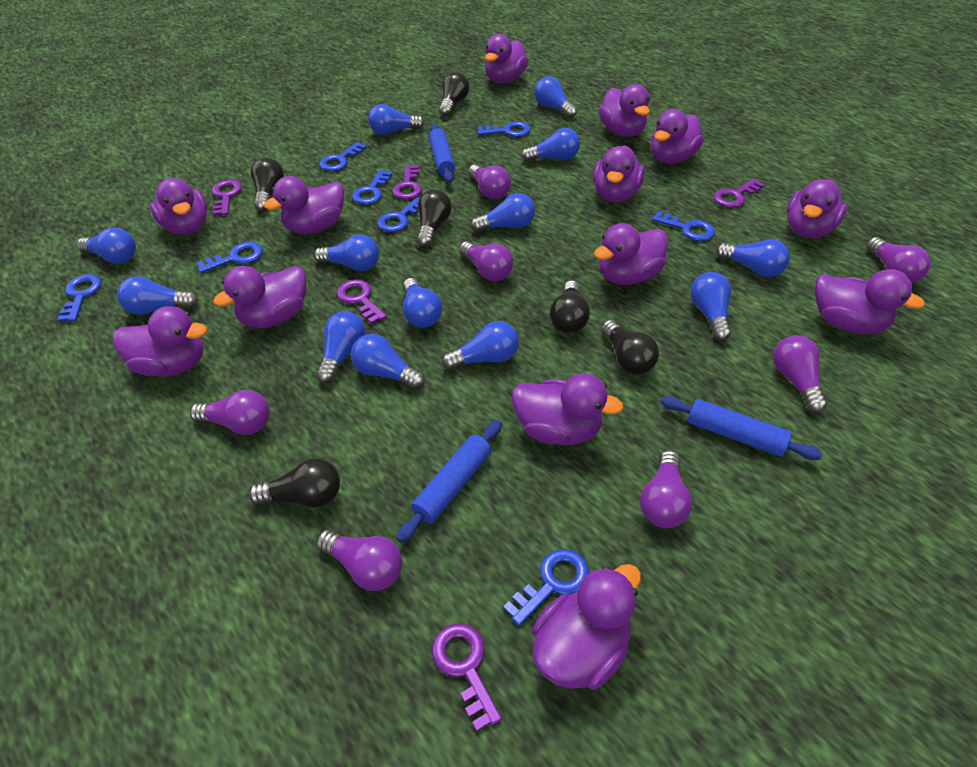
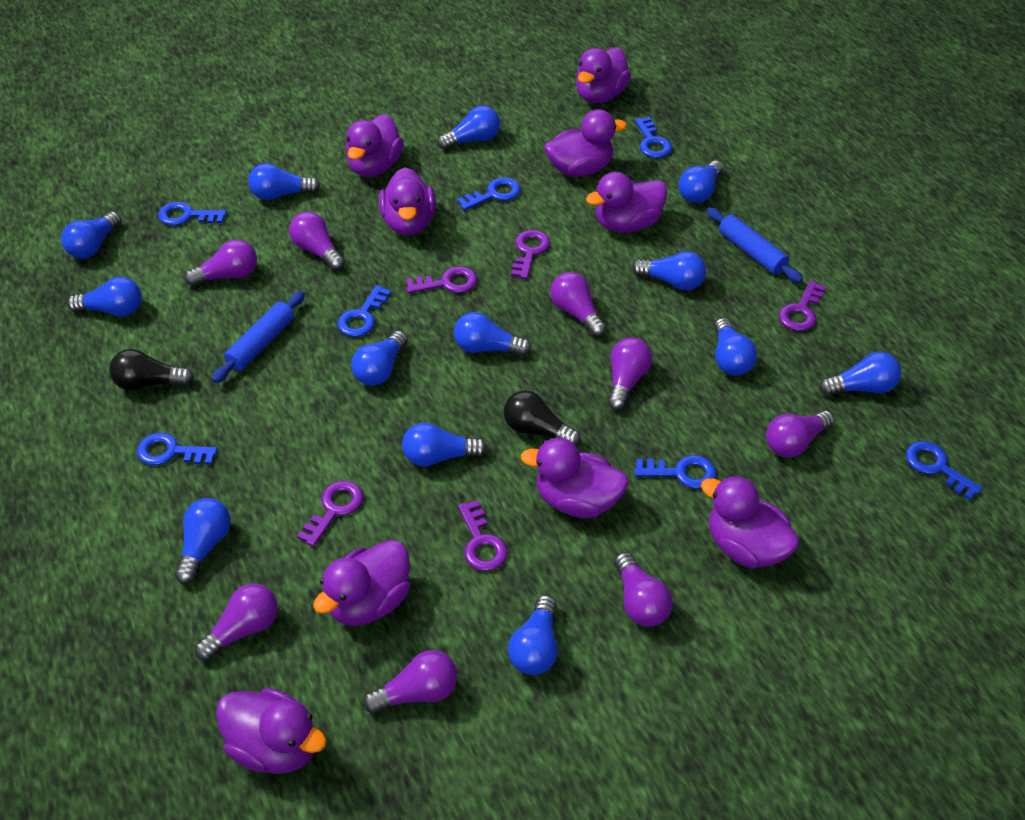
black light bulb: [248,458,340,508] [251,158,284,211] [417,189,452,247] [439,72,469,116] [550,281,590,333] [601,320,659,375] = 6 -> [109,349,194,391] [503,390,581,446] = 2
blue key: [58,274,102,322] [196,242,263,273] [319,142,367,171] [352,170,392,205] [377,197,420,232] [477,121,531,137] [503,549,589,626] [652,211,715,241] = 8 -> [137,433,218,466] [158,202,227,226] [337,285,391,337] [457,177,521,210] [634,455,716,489] [635,117,672,158] [906,441,983,500] = 7
blue rolling pin: [397,420,502,543] [429,124,455,183] [660,396,823,460] = 3 -> [212,291,305,383] [707,207,803,283] = 2
purple duck: [113,306,207,376] [150,178,208,235] [213,266,306,328] [264,176,344,234] [485,34,528,83] [512,373,624,445] [532,564,641,690] [593,145,645,202] [594,223,668,285] [599,84,650,137] [651,109,704,164] [787,179,847,238] [815,269,925,334] = 13 -> [216,688,327,774] [313,540,410,626] [346,114,404,177] [379,167,436,235] [521,438,629,518] [544,109,627,177] [576,47,631,103] [586,172,667,233] [701,475,800,568] = 9
purple light bulb: [190,390,270,435] [316,530,402,591] [459,241,514,281] [468,165,511,199] [640,450,692,528] [773,335,827,413] [866,237,931,283] = 7 -> [184,240,257,287] [195,583,278,661] [289,212,345,270] [363,650,457,714] [550,272,606,337] [607,337,652,411] [614,552,673,627] [766,411,835,457] = 8

